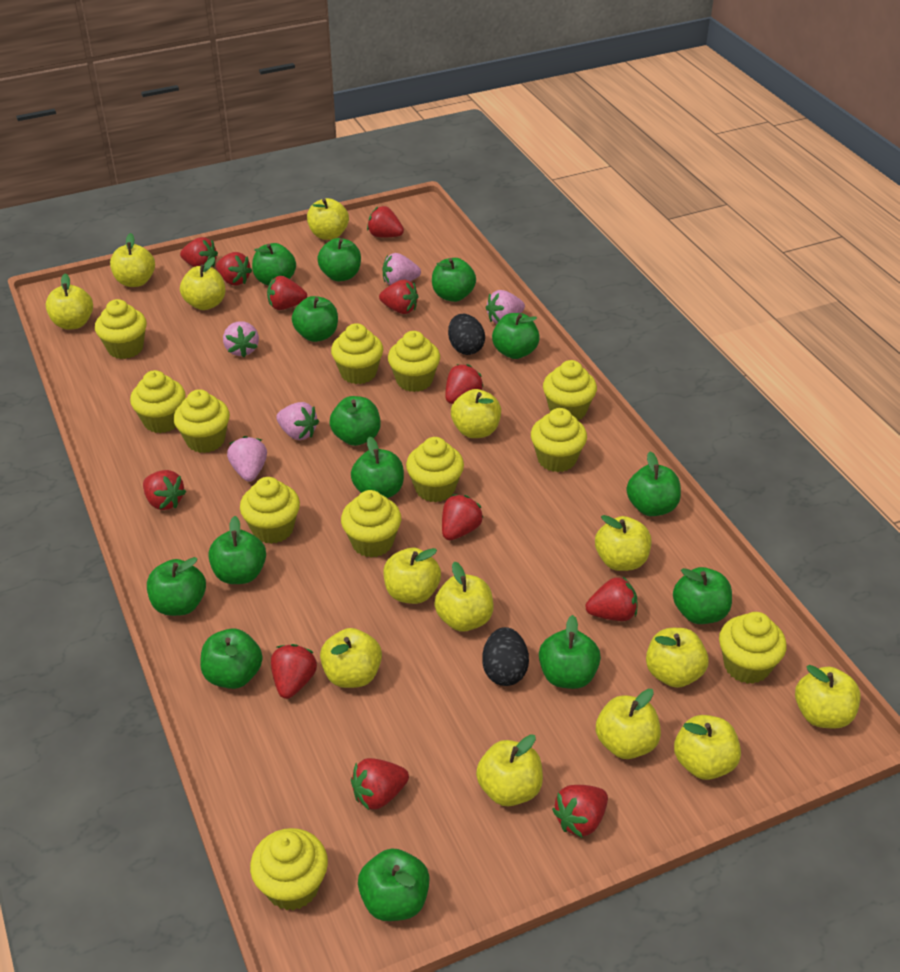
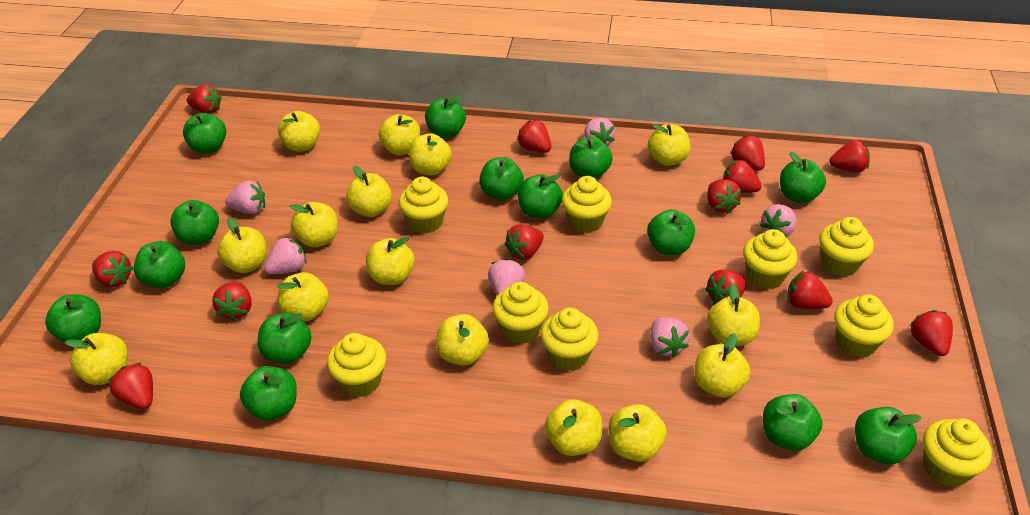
black egg: [448,314,485,355] [482,627,529,686] = 2 -> none = 0
pink strawberry: [223,321,259,357] [227,436,267,482] [276,402,319,440] [383,253,421,285] [485,290,525,324] = 5 -> [225,181,265,214] [264,237,306,274] [488,258,525,296] [584,118,615,146] [650,317,689,358] [760,204,797,237] = 6
red strawberry: [143,470,186,510] [180,237,218,267] [216,252,252,286] [267,276,307,310] [271,644,317,699] [351,758,409,810] [367,206,404,237] [379,280,419,314] [442,495,483,540] [445,364,484,404] [552,785,608,837] [585,577,638,621] = 12 -> [92,251,133,287] [109,363,153,409] [187,84,222,114] [212,282,252,321] [505,225,544,260] [517,120,551,153] [705,269,746,305] [707,179,741,214] [723,160,762,193] [730,135,765,171] [787,271,833,309] [830,140,870,173] [910,310,953,356] = 13
yellow apple: [46,274,93,330] [110,233,155,287] [180,257,225,310] [307,198,349,240] [320,628,382,688] [383,548,441,604] [434,562,494,632] [451,389,501,438] [476,734,543,806] [595,515,651,571] [596,689,661,759] [646,628,709,688] [674,715,741,780] [795,665,861,729] = 14 -> [65,333,128,385] [217,217,267,273] [277,272,329,322] [278,111,320,152] [290,202,338,247] [346,166,392,217] [366,237,415,285] [379,114,421,155] [409,133,452,175] [436,314,489,366] [545,399,603,456] [609,404,667,462] [647,124,691,166] [694,333,750,397] [707,284,760,346] = 15
yellow cupcake: [95,299,147,359] [130,370,186,433] [174,389,230,453] [240,477,300,544] [250,828,328,911] [331,323,383,384] [341,490,401,558] [388,331,440,392] [406,437,464,502] [531,408,587,472] [543,360,597,421] [719,612,787,684] = 12 -> [327,333,386,397] [399,177,448,234] [492,282,549,344] [541,308,599,371] [562,176,612,233] [743,229,797,289] [819,217,874,276] [834,294,894,357] [923,419,992,487] = 9

